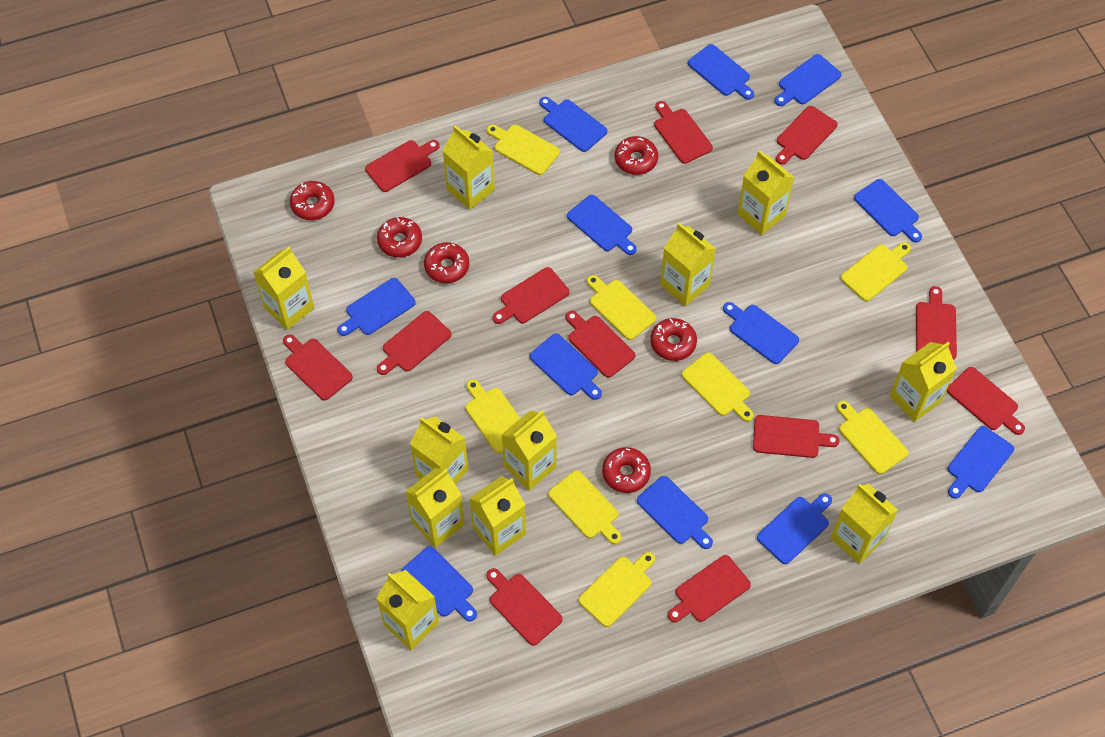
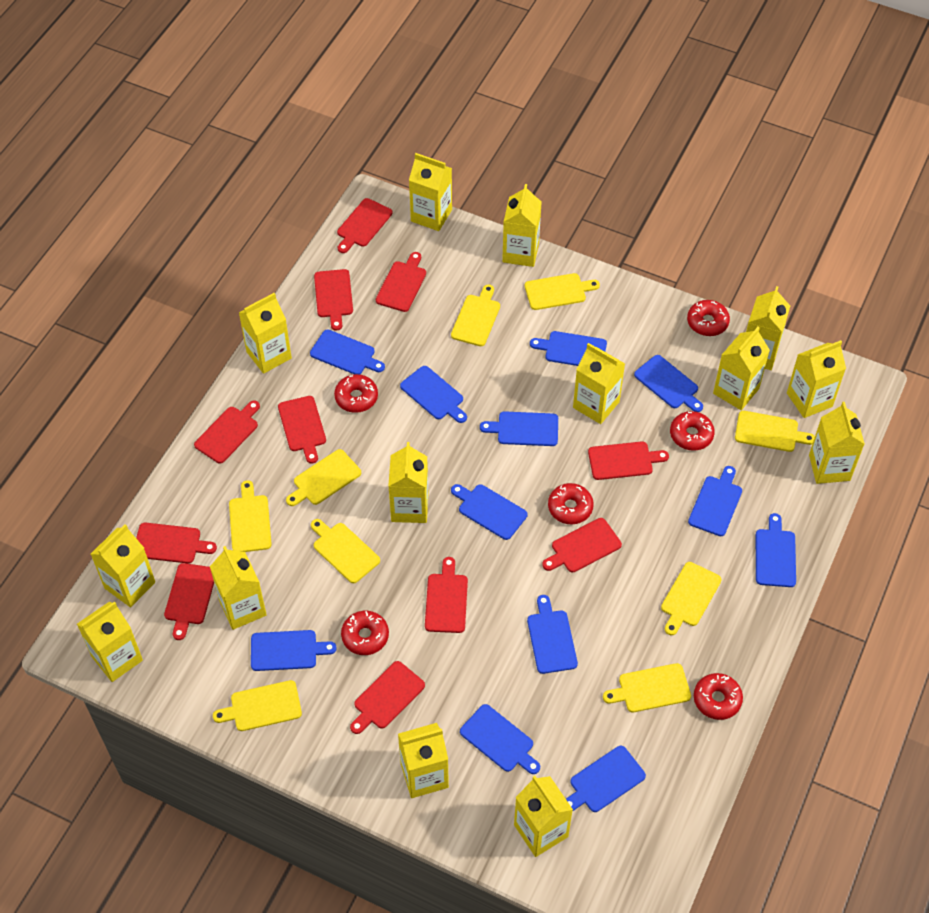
red cutting board: [283,335,353,401] [365,140,440,192] [377,311,452,375] [486,568,563,646] [493,267,570,324] [566,311,635,378] [654,101,713,164] [668,555,751,622] [753,415,840,458] [776,106,838,165] [916,286,957,360] [947,367,1025,435] = 12 -> [136,523,217,563] [164,563,214,640] [194,400,260,463] [278,396,326,464] [314,269,353,330] [337,198,392,253] [350,661,425,734] [376,252,426,312] [425,557,468,633] [542,518,622,572] [588,441,669,480] = 11
yellow carton: [253,247,314,330] [376,570,439,650] [405,467,465,548] [410,416,468,484] [442,125,495,210] [470,476,526,556] [501,410,557,491] [660,223,716,306] [737,150,795,235] [831,484,898,564] [890,342,957,422] = 11 -> [77,601,143,682] [91,524,155,607] [210,546,267,630] [239,293,292,374] [388,442,429,523] [398,723,449,798] [409,153,452,231] [502,184,542,267] [514,776,573,857] [573,343,625,424] [713,327,770,410] [746,286,790,370] [787,340,846,418] [809,402,865,484] = 14
yellow cutting board: [465,379,520,453] [487,125,560,175] [548,470,622,544] [578,552,655,627] [587,275,657,340] [681,352,754,422] [837,401,909,474] [841,242,911,301] = 8 -> [213,680,302,731] [229,480,272,552] [286,449,361,506] [311,519,380,583] [451,285,500,346] [525,273,600,310] [603,663,691,712] [661,562,722,635] [735,411,815,452] = 9

